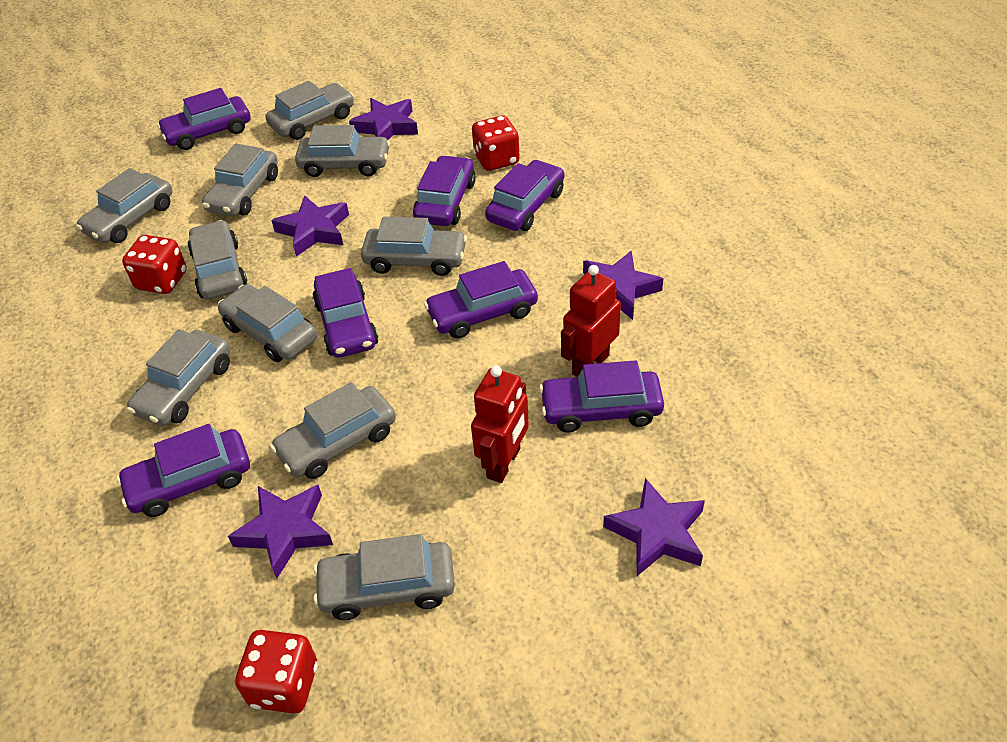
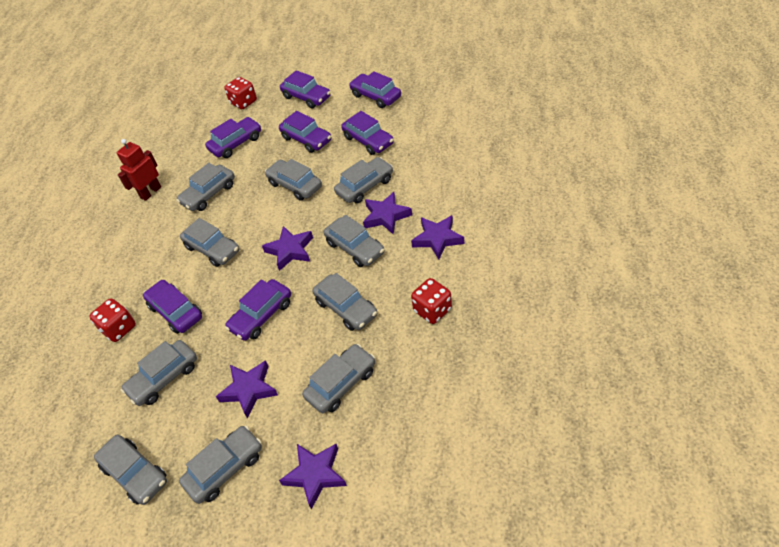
red robot: [471,366,529,483] [561,265,621,377] = 2 -> [117,139,161,201] = 1

